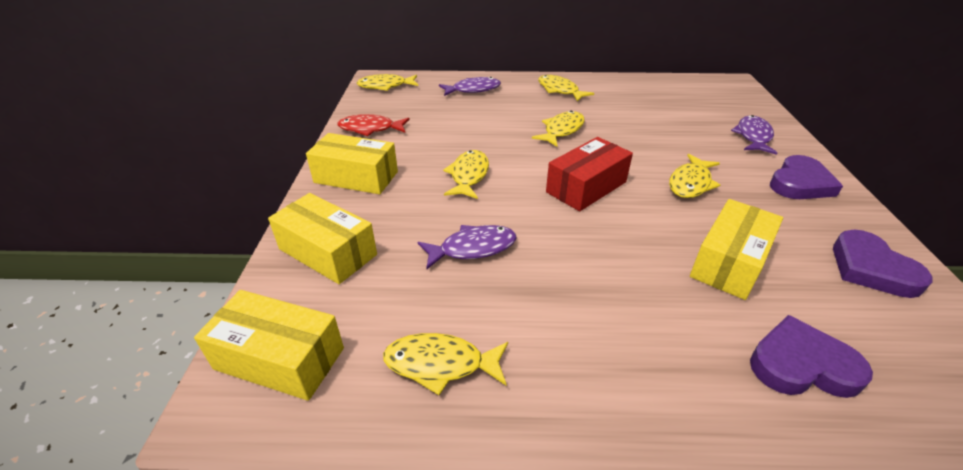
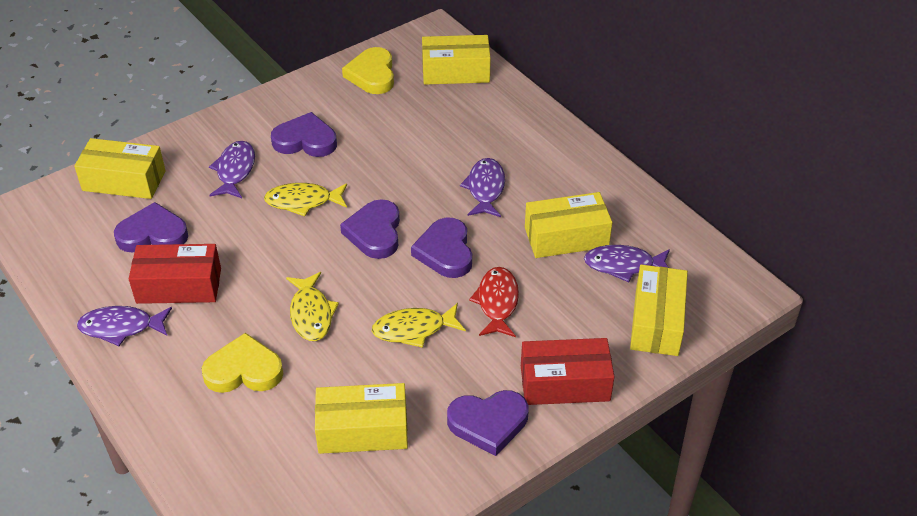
purple fish: [417,225,517,269] [439,77,501,96] [731,115,777,155] = 3 -> [77,306,172,346] [209,141,255,198] [460,158,505,217] [584,245,670,282] = 4
purple heart: [750,315,873,398] [770,155,843,199] [833,230,933,298] = 3 -> [114,202,188,253] [271,112,337,157] [340,199,400,259] [411,218,472,278] [447,390,529,456] = 5
red box: [546,137,633,211] = 1 -> [129,244,221,304] [521,338,614,405] = 2
yellow box: [194,290,344,401] [268,193,377,284] [306,133,398,194] [690,199,783,300] = 4 -> [74,138,166,199] [315,383,408,454] [422,35,491,85] [525,192,612,258] [630,265,688,356] = 5
yellow fish: [357,74,418,91] [383,333,508,395] [443,150,489,199] [532,111,585,147] [538,75,594,102] [669,154,720,198] = 6 -> [264,183,347,216] [286,272,339,341] [372,303,466,348] = 3
yellow heart: none = 0 -> [202,333,283,393] [342,47,394,94] = 2

